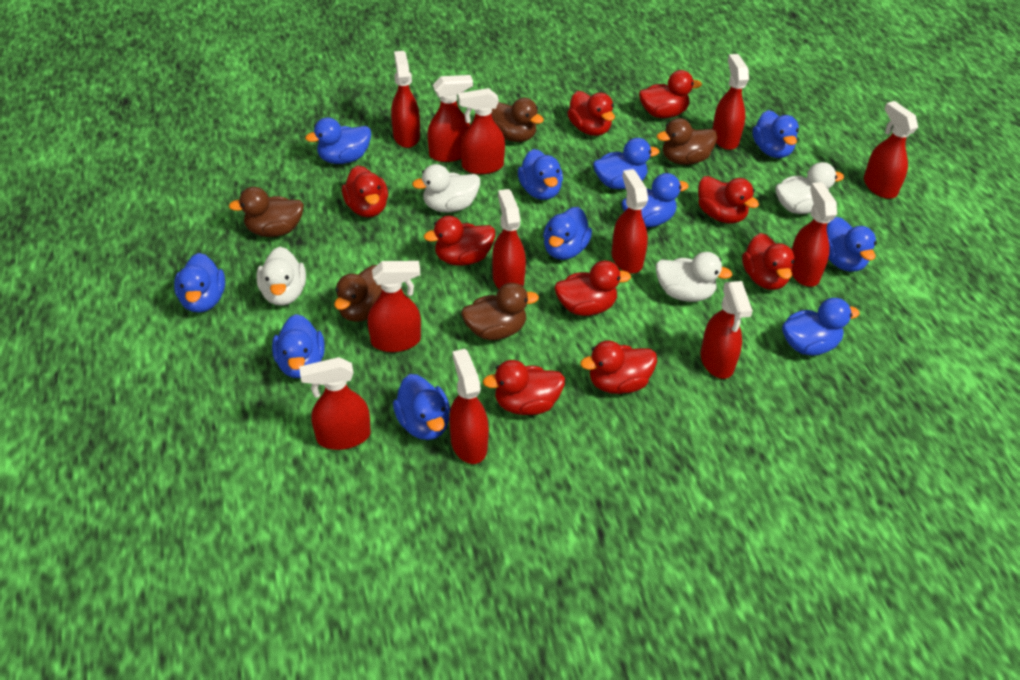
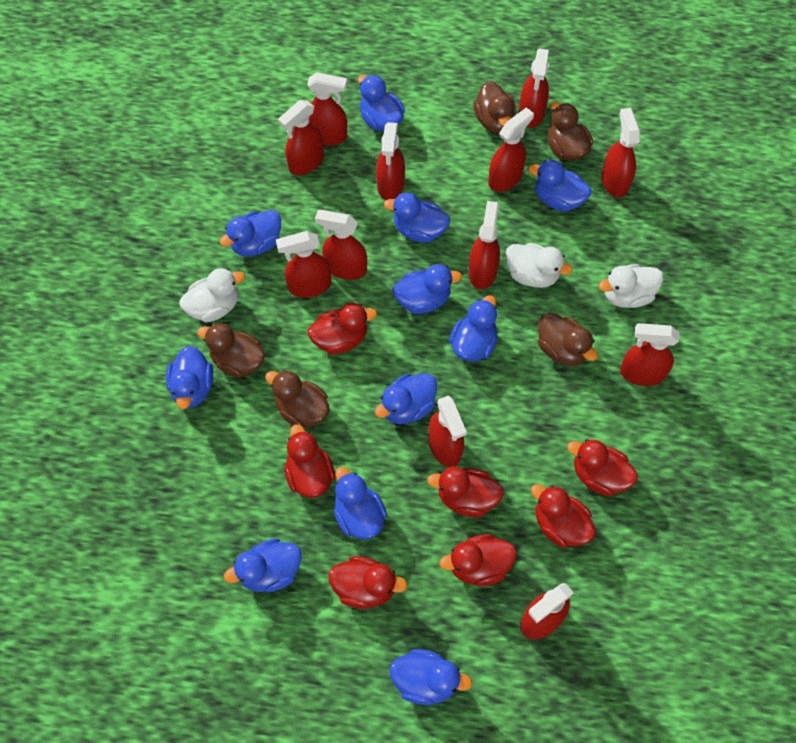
red duck: [342,165,388,217] [424,216,495,266] [483,360,565,415] [554,261,631,316] [567,91,615,136] [580,341,657,394] [639,70,702,118] [698,176,759,224] [742,233,794,290] = 9 -> [284,424,335,498] [308,303,377,355] [328,556,408,609] [427,467,504,517] [439,534,517,586] [531,484,596,548] [567,439,638,496] = 7
white duck: [256,247,306,306] [412,164,480,212] [656,252,732,302] [775,162,844,214] = 4 -> [179,268,245,322] [505,243,572,288] [599,264,663,308] = 3

